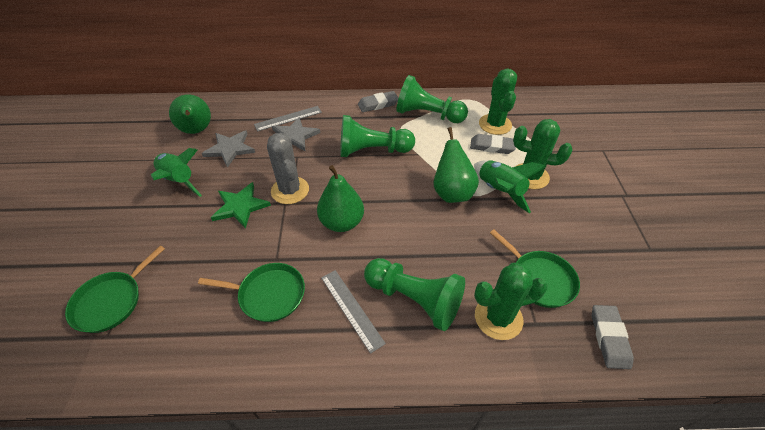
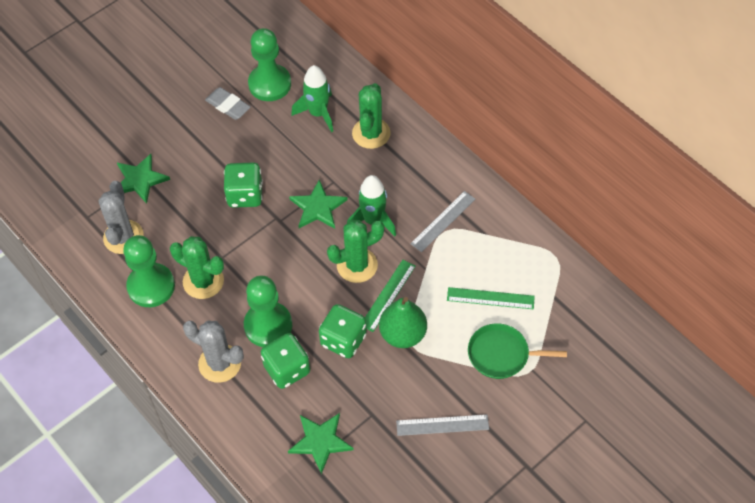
green dice: none = 0 -> [224,162,263,208] [261,333,310,389] [319,304,367,358] = 3
green pan: [65,245,165,333] [198,263,305,322] [490,230,580,308] = 3 -> [468,323,567,379] = 1
green pear: [169,94,211,134] [317,165,364,232] [434,127,479,203] = 3 -> [379,297,427,348] = 1
green ruler: none = 0 -> [365,260,416,332] [447,287,535,309] = 2
green star: [211,182,271,229] = 1 -> [117,154,170,204] [288,413,353,474] [289,180,348,229] = 3
grey cactus: [267,133,309,204] = 1 -> [98,181,144,254] [183,321,244,383] = 2
grey eraser: [358,91,399,112] [470,134,516,154] [592,305,634,369] = 3 -> [205,87,251,120] = 1
grey star: [202,130,255,168] [272,117,320,151] = 2 -> none = 0

